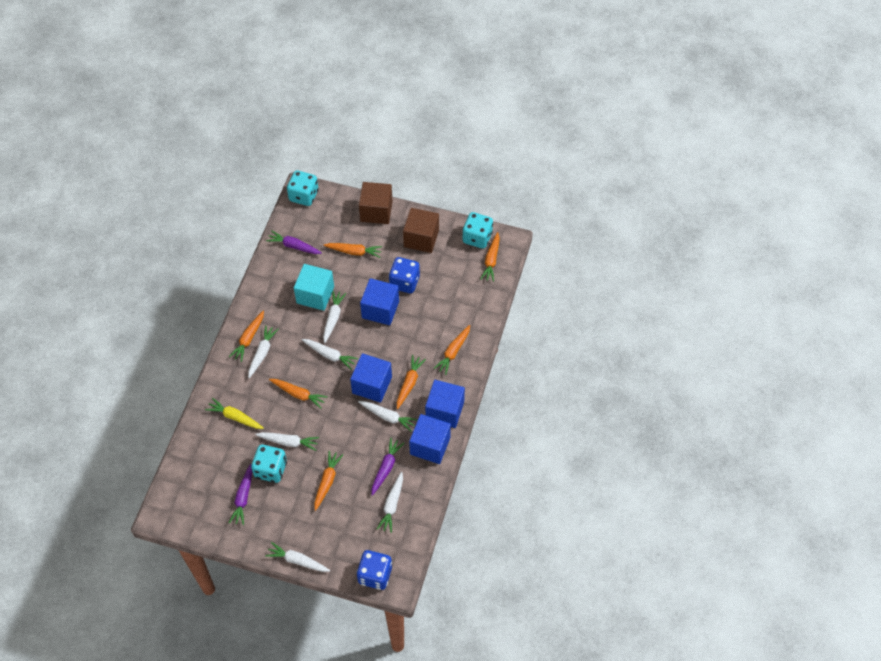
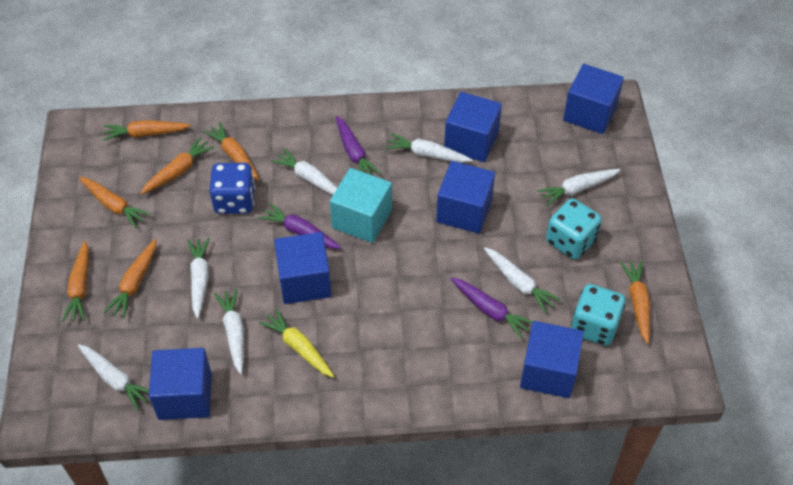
blue cube: [350,353,392,403] [360,278,399,325] [409,414,451,464] [425,380,465,428] = 4 -> [149,348,212,420] [274,232,331,304] [436,161,495,234] [444,92,502,162] [520,321,584,398] [563,64,624,134] = 6
blue dice: [357,550,392,590] [389,257,420,293] = 2 -> [209,163,255,214] = 1
brown cube: [359,182,392,224] [403,208,439,253] = 2 -> none = 0
turquoise dice: [251,445,287,483] [287,171,318,206] [462,212,493,249] = 3 -> [546,198,602,260] [571,284,626,346] = 2

